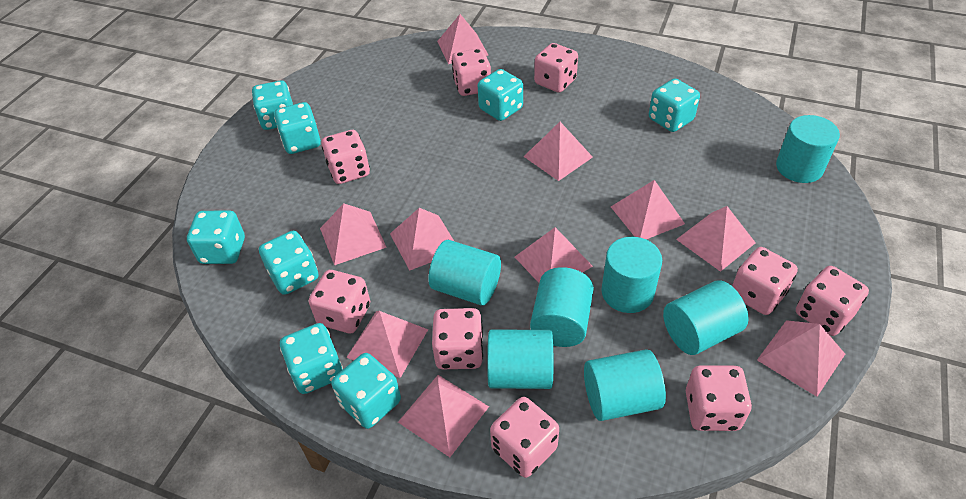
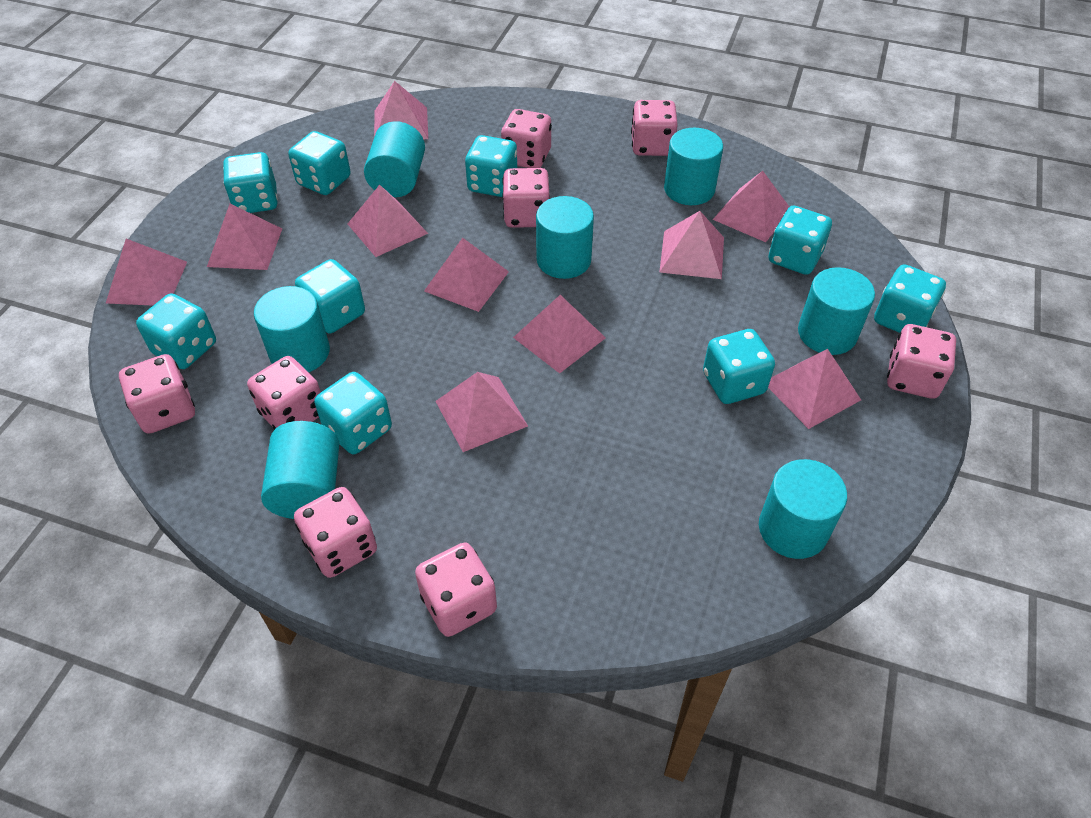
pink dice: [309,270,370,333] [322,130,370,184] [432,308,483,369] [452,48,491,96] [490,397,559,478] [534,43,578,93] [686,365,752,431] [732,247,798,315] [796,266,869,336] = 9 -> [119,354,195,434] [247,356,321,430] [294,487,377,578] [415,542,497,637] [501,109,552,168] [502,168,550,228] [631,100,678,156] [887,324,956,399] = 8
turquoise dice: [187,210,245,264] [252,80,293,130] [259,231,319,295] [274,102,321,154] [280,323,343,394] [331,353,401,429] [478,69,523,121] [649,79,700,132] = 8 -> [136,293,216,369] [223,152,278,213] [288,131,351,195] [295,259,365,334] [314,372,392,454] [465,135,517,197] [703,329,775,404] [768,206,832,275] [874,264,946,333] = 9

